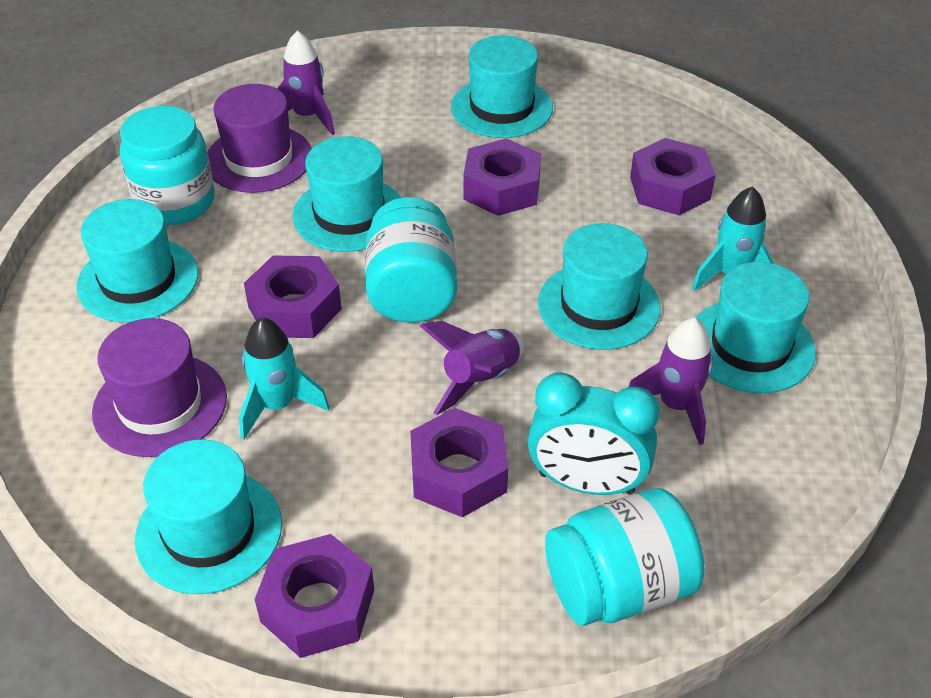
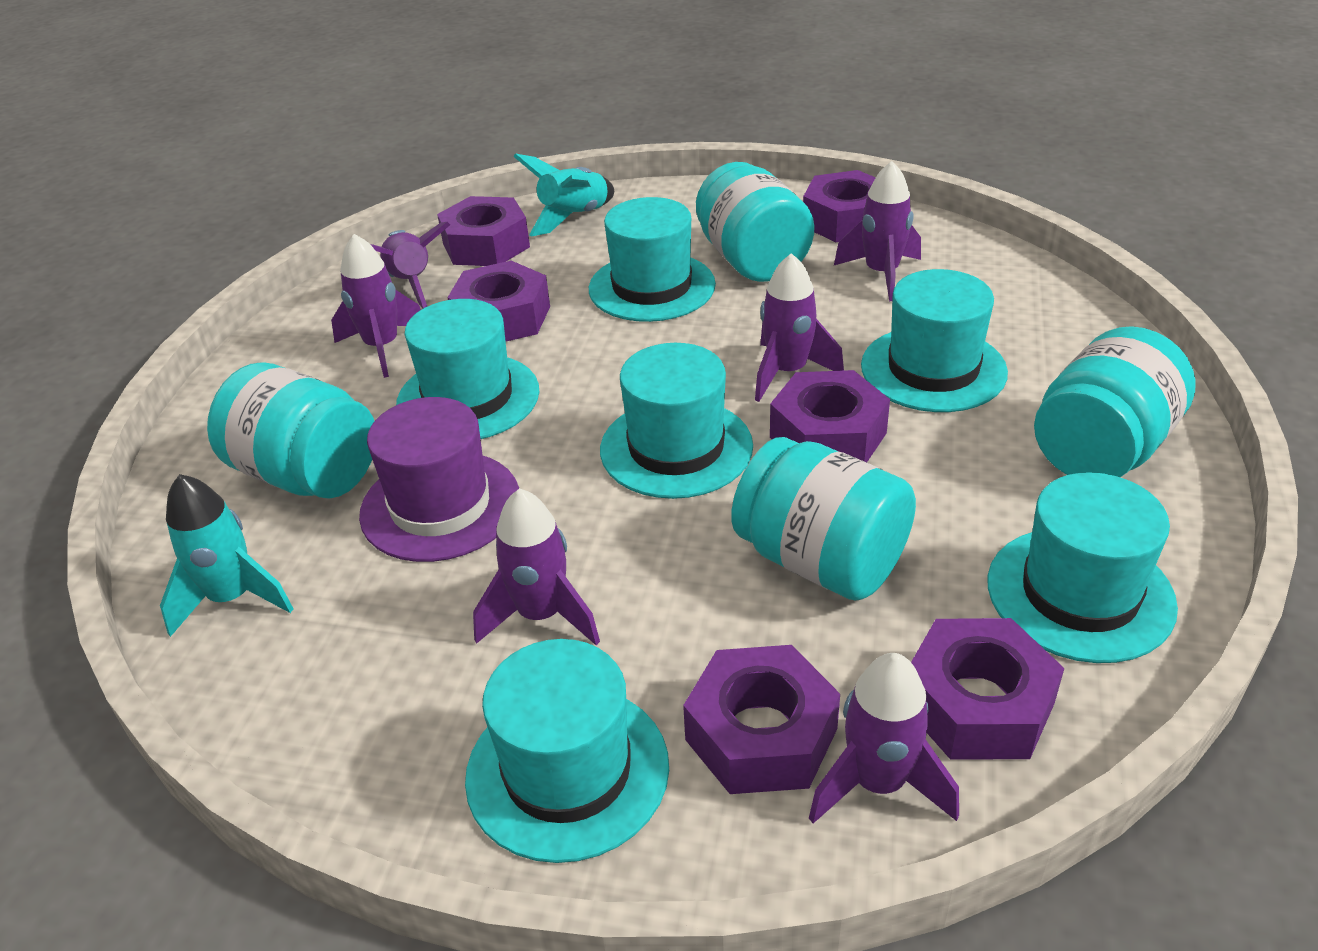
purple hat: [92,318,227,457] [207,84,312,193] = 2 -> [359,397,519,562] = 1
purple nut: [244,256,342,338] [255,534,374,658] [410,408,508,517] [463,138,541,216] [630,138,716,215] = 5 -> [437,196,530,266] [447,261,550,342] [683,645,840,794] [770,370,890,462] [803,170,876,242] [911,618,1065,760] = 6
purple rocket: [277,31,335,135] [420,321,525,415] [629,318,713,445] = 3 -> [331,234,421,378] [370,222,450,309] [473,488,600,645] [755,253,844,402] [809,653,959,823] [834,161,921,301] = 6
turquoise clock: [527,372,659,495] = 1 -> none = 0
turquoise jar: [120,106,214,225] [365,197,457,323] [545,488,705,626] = 3 -> [207,363,374,499] [696,162,814,282] [731,437,916,600] [1034,326,1196,477] = 4

